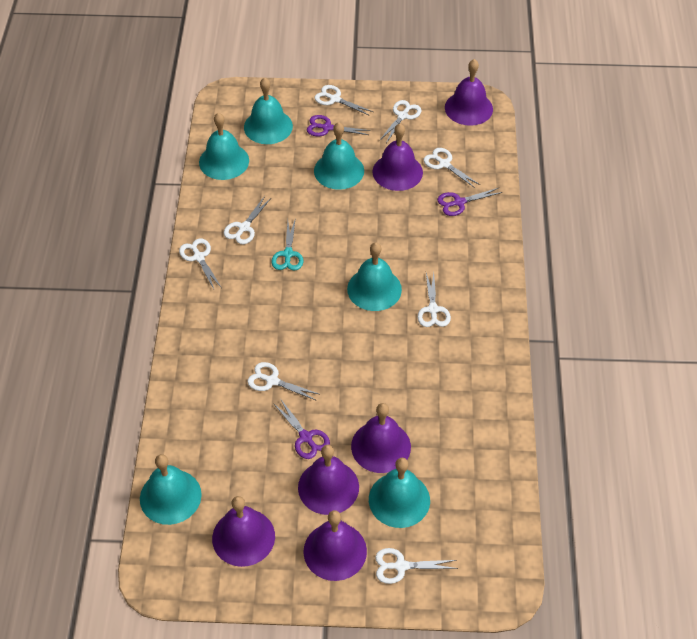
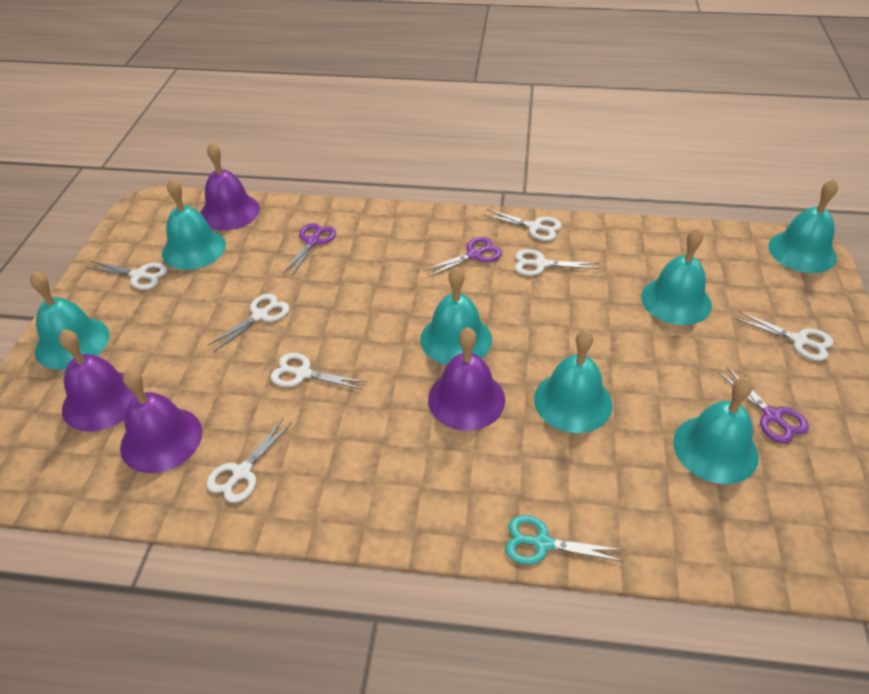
purple bell: [212,496,275,567] [298,445,359,515] [303,510,367,581] [351,403,411,473] [372,124,423,191] [445,59,493,126] = 6 -> [59,329,136,432] [120,369,202,473] [200,142,260,231] [428,327,505,431] = 4
turquoise bell: [140,454,202,525] [199,113,249,180] [244,78,293,144] [314,122,364,190] [347,242,402,311] [369,458,430,528] = 6 -> [30,271,109,370] [162,178,226,270] [420,266,492,365] [534,329,613,433] [641,228,712,325] [673,377,759,484] [768,179,838,273] = 7
white scissors: [179,238,222,289] [224,196,271,244] [248,362,319,401] [314,85,373,116] [375,548,458,584] [380,100,421,143] [418,273,451,327] [424,148,480,188] = 8 -> [86,261,167,290] [206,419,292,503] [208,294,289,352] [271,353,366,390] [483,209,562,241] [515,249,600,276] [735,312,833,361] = 7

